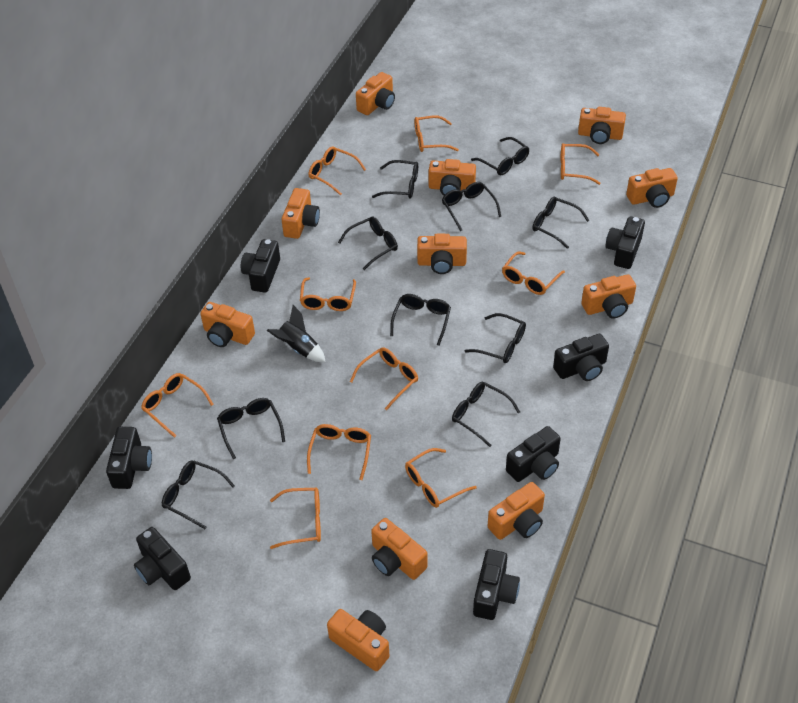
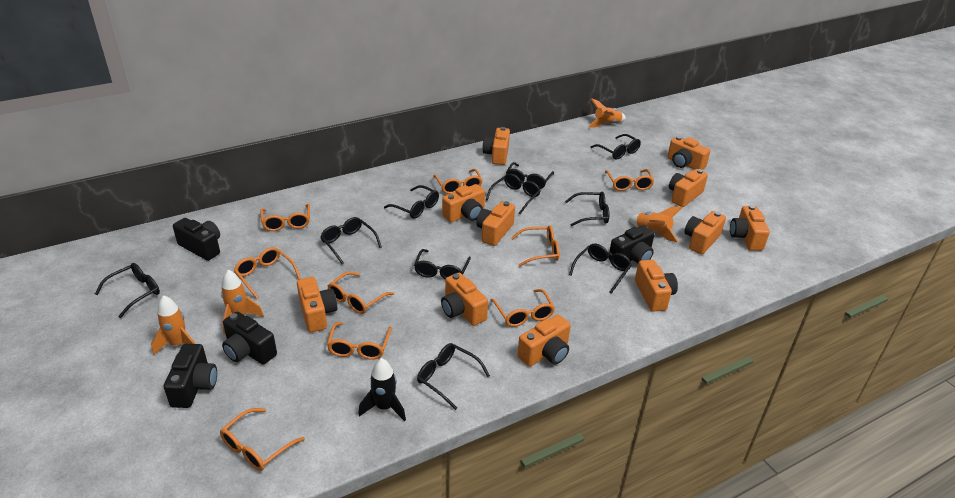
black camera: [106,427,152,489] [134,527,191,590] [241,239,280,293] [473,549,520,620] [506,426,561,482] [553,334,609,381] [605,216,645,269] = 7 -> [164,344,217,408] [173,218,220,261] [222,311,277,365] [608,225,655,263] = 4
orange glasses: [141,373,214,438] [270,488,321,549] [300,277,356,311] [307,424,371,480] [309,146,366,195] [350,347,418,410] [405,448,477,508] [414,116,459,152] [502,252,565,295] [561,143,601,185] = 10 -> [220,408,305,471] [234,247,301,299] [260,204,310,231] [327,322,392,360] [328,272,394,314] [433,169,483,194] [490,289,555,327] [511,225,560,266] [604,169,654,191] = 9
orange rocket: none = 0 -> [151,295,195,355] [221,270,264,334] [588,98,626,128] [629,206,683,243] = 4

